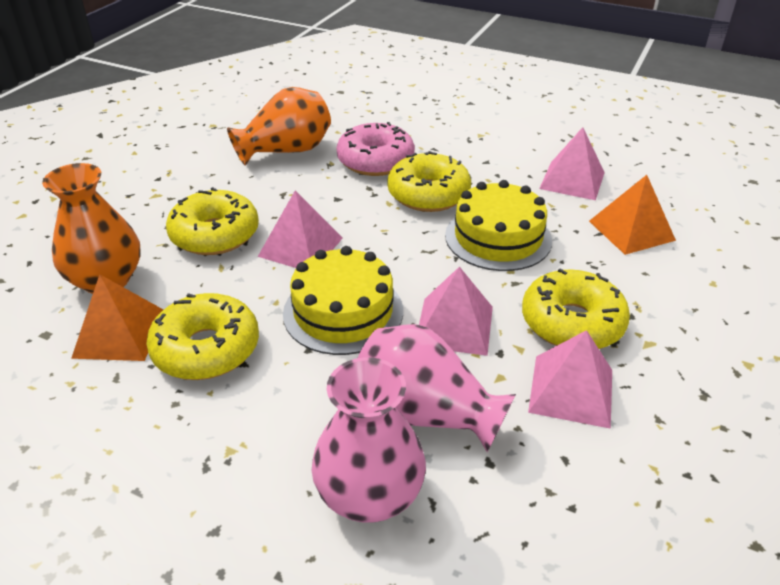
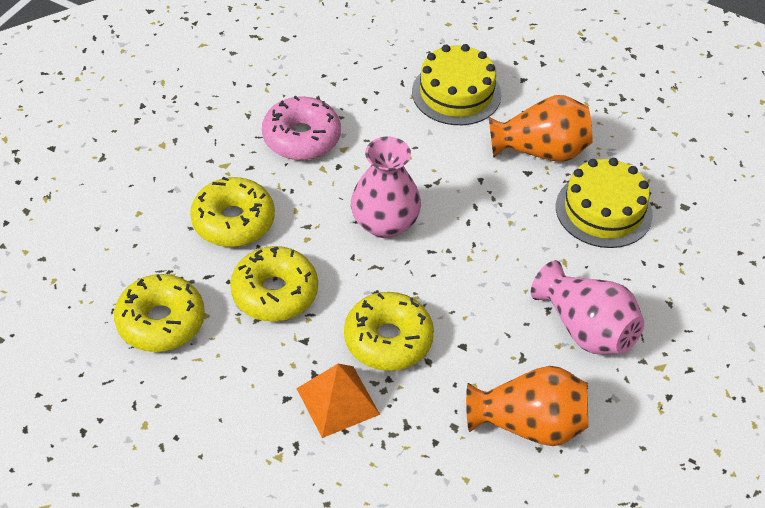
orange pyramid: [71,274,163,361] [589,175,676,255] = 2 -> [296,364,380,438] = 1
pink pyramid: [258,191,342,268] [419,266,493,356] [528,330,612,429] [539,127,605,200] = 4 -> none = 0

